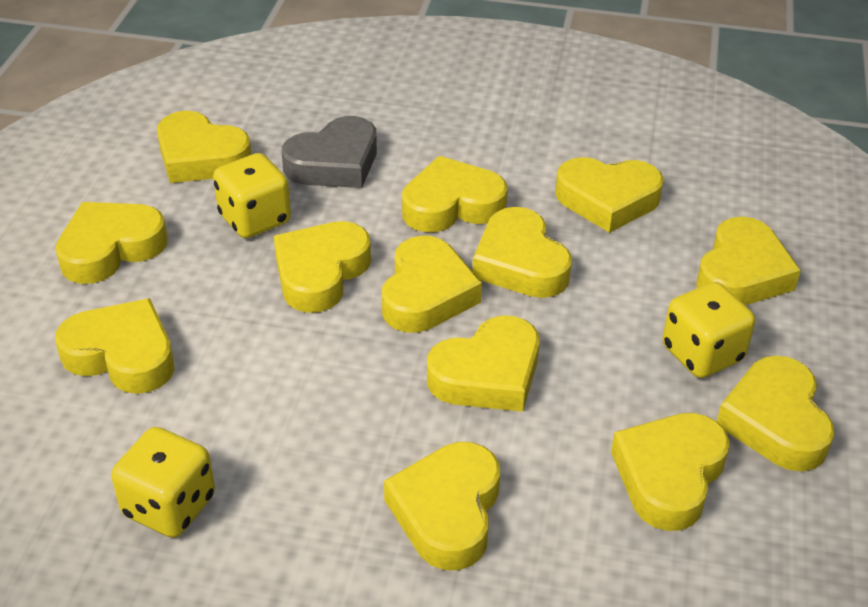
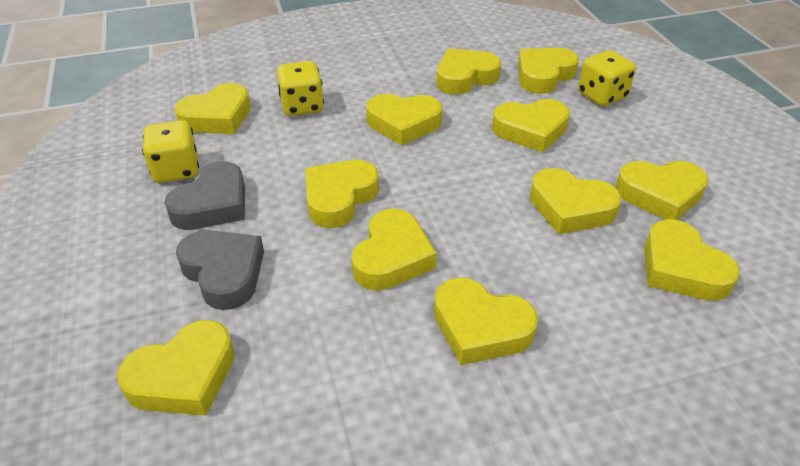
grey heart: [282,116,377,188] = 1 -> [164,161,245,230] [176,230,264,310] = 2
yellow heart: [55,202,168,284] [55,298,174,394] [157,111,252,183] [274,221,371,313] [382,236,482,333] [384,442,500,570] [402,156,508,232] [427,316,540,412] [472,207,572,298] [555,157,664,233] [611,413,730,531] [696,217,801,305] [717,356,835,471] = 13 -> [117,320,235,416] [175,83,251,134] [305,160,379,228] [351,209,437,290] [366,94,443,146] [434,278,538,365] [436,48,501,95] [492,99,570,153] [518,48,579,94] [530,168,621,234] [616,161,709,220] [644,219,740,301] = 12

